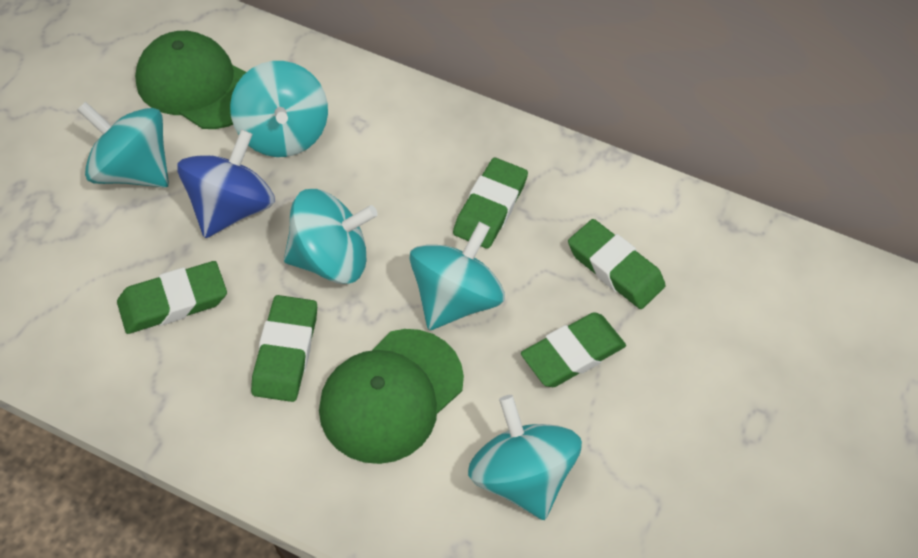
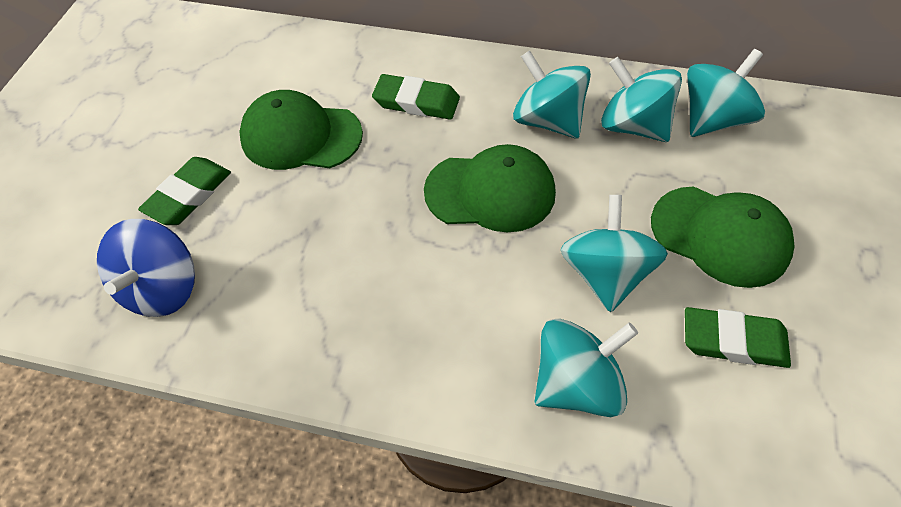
green cap: [135,31,246,129] [319,329,464,464] = 2 -> [239,90,363,170] [424,144,556,232] [651,186,795,288] = 3
green eraser: [117,261,227,334] [251,295,317,402] [453,158,528,249] [521,312,626,387] [568,219,665,309] = 5 -> [138,157,231,225] [372,74,460,120] [685,307,791,368] = 3

